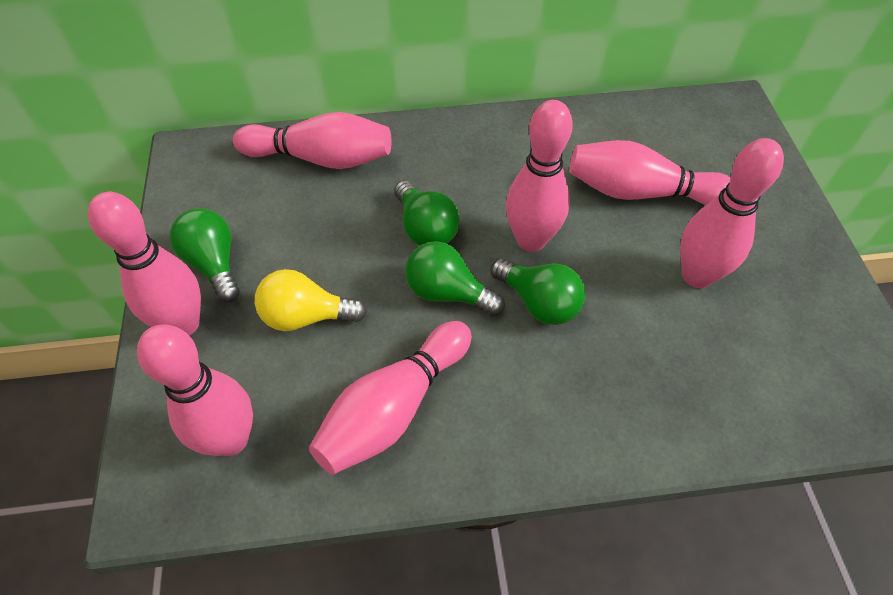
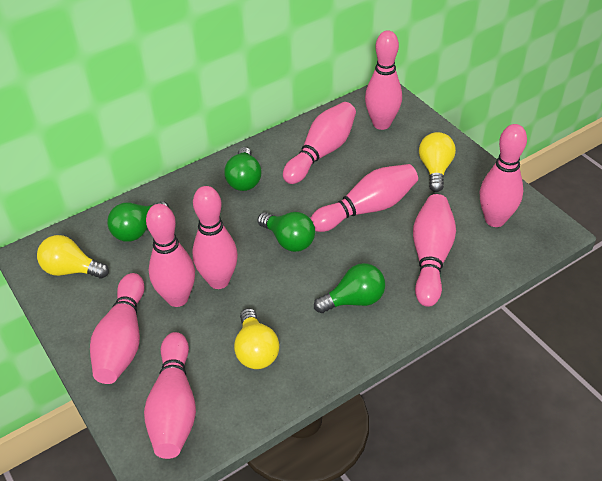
pink bowling pin: [88,192,201,335] [137,324,253,456] [233,112,392,169] [309,321,472,475] [506,100,573,252] [569,140,731,205] [680,138,784,288] = 7 -> [90,273,145,384] [144,332,196,459] [146,204,195,307] [192,186,238,289] [283,102,356,184] [310,164,418,232] [365,30,402,130] [413,194,456,307] [480,124,527,227] = 9
yellow light bulb: [255,269,367,331] = 1 -> [37,235,109,279] [234,308,279,369] [419,132,456,192] = 3

